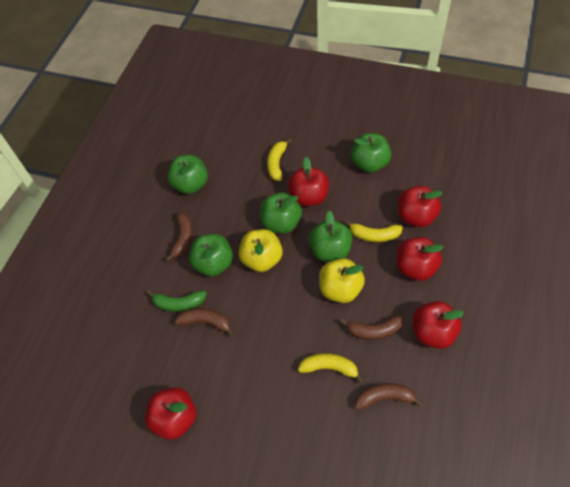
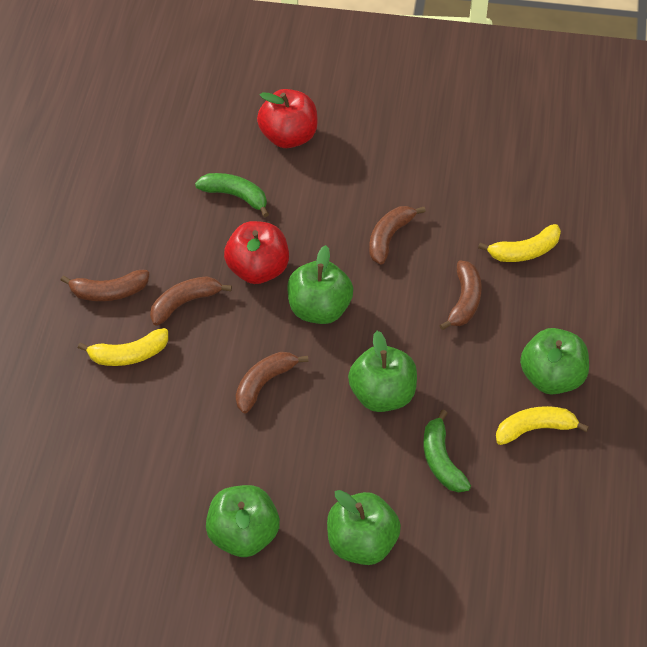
brown banana: [165,212,192,262] [175,308,234,337] [340,316,403,340] [355,383,423,410] = 4 -> [61,270,149,301] [150,276,232,326] [236,352,308,413] [369,206,426,265] [439,260,482,330] = 5
green banana: [147,290,207,312] = 1 -> [195,173,269,217] [424,410,471,493] = 2
red apple: [145,387,196,440] [288,157,329,206] [396,237,444,281] [398,186,443,227] [413,301,464,349] = 5 -> [224,221,289,284] [257,89,318,148] = 2
yellow apple: [238,229,283,272] [319,258,365,303] = 2 -> none = 0

